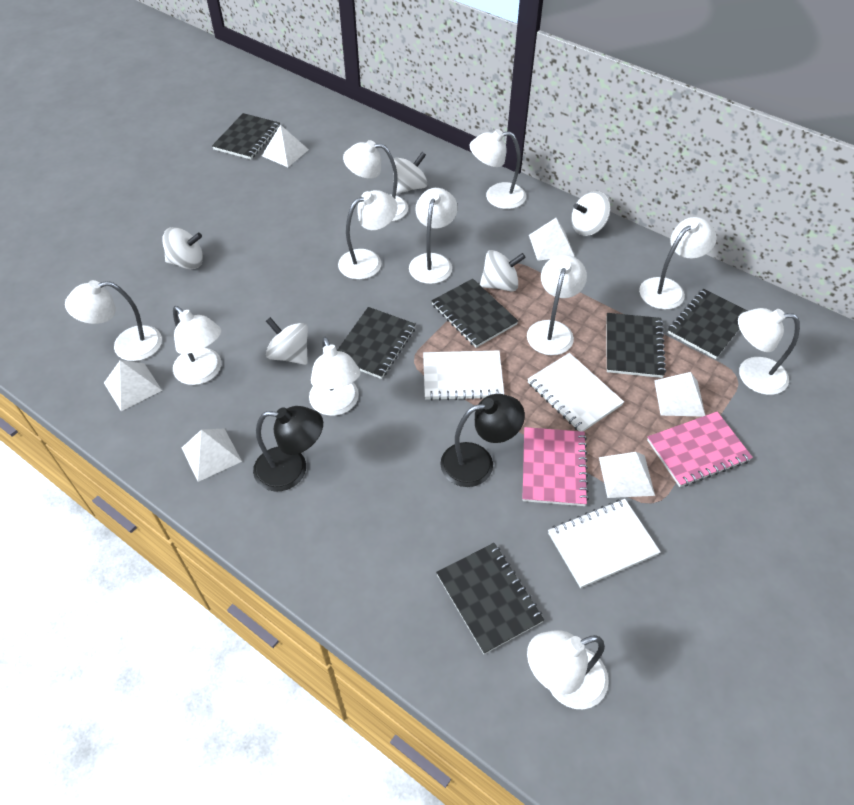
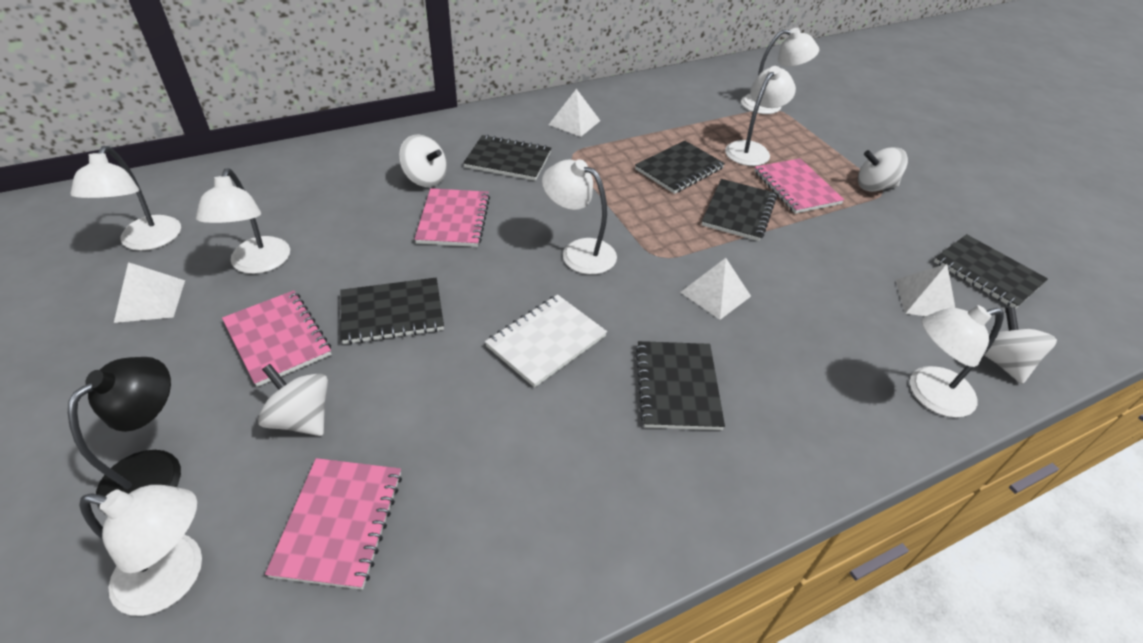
black lamp: [253,406,323,492] [440,394,525,487] = 2 -> [68,357,181,513] = 1
pink notebook: [523,427,589,506] [647,412,753,487] = 2 -> [222,290,331,387] [265,458,402,590] [415,188,490,247] [754,158,844,214] = 4
white lamp: [65,280,162,361] [173,306,221,385] [309,336,361,416] [338,190,397,280] [343,140,408,222] [409,188,458,284] [470,129,526,209] [527,255,587,355] [527,630,609,709] [639,217,717,310] [738,308,800,395] = 11 -> [70,146,181,251] [79,485,202,616] [196,168,290,274] [542,159,617,275] [725,66,796,166] [741,28,819,114] [910,305,1004,418] = 7
white notebook: [423,351,504,401] [528,353,624,432] [548,499,660,588] = 3 -> [485,294,607,388] = 1
white pyramid: [104,360,162,411] [182,429,242,482] [262,125,309,167] [529,218,574,261] [599,452,655,498] [654,372,705,417] = 6 -> [114,262,185,323] [549,89,600,137] [680,258,751,320] [896,264,955,316] = 4
white spinning top: [162,227,203,269] [266,317,308,365] [393,152,428,194] [480,250,526,292] [571,191,610,236] = 5 -> [258,364,328,436] [399,134,447,187] [858,147,908,192] [984,307,1057,384] = 4

